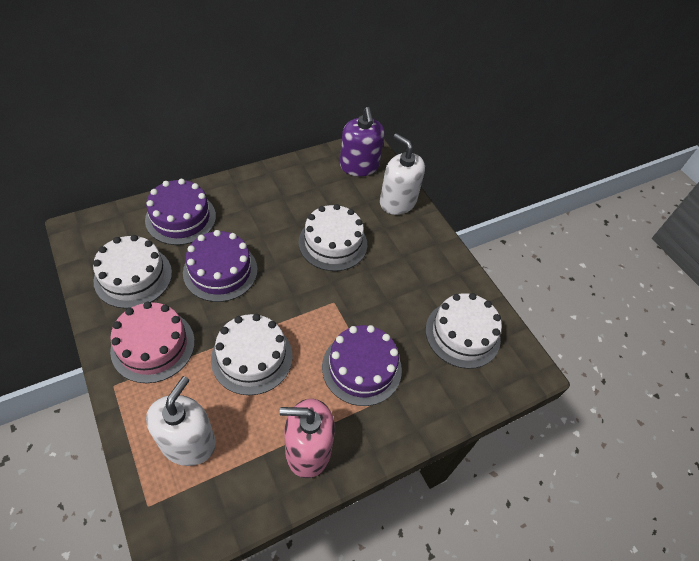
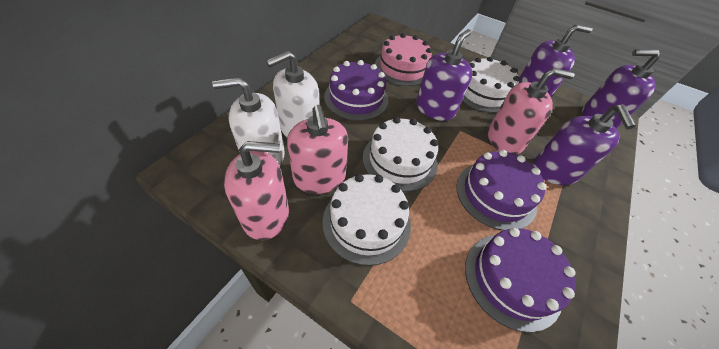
pink soap dispenser: [280,399,335,478] = 1 -> [224,141,289,240] [287,105,348,194] [488,68,575,155] = 3
purple soap dispenser: [340,107,385,176] = 1 -> [416,29,473,121] [519,24,593,97] [533,104,636,185] [582,49,660,129] = 4
white cake: [93,235,172,308] [211,314,293,395] [299,204,367,271] [425,293,502,369] = 4 -> [323,174,411,266] [363,117,438,192] [462,57,520,113] = 3

